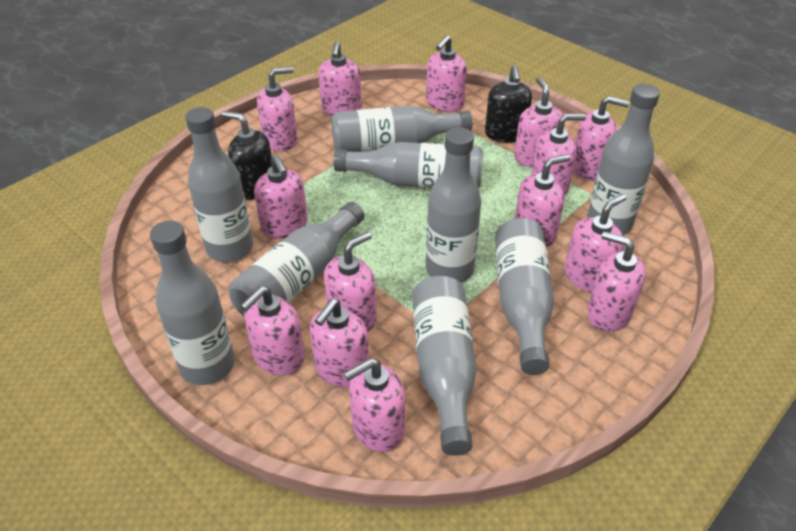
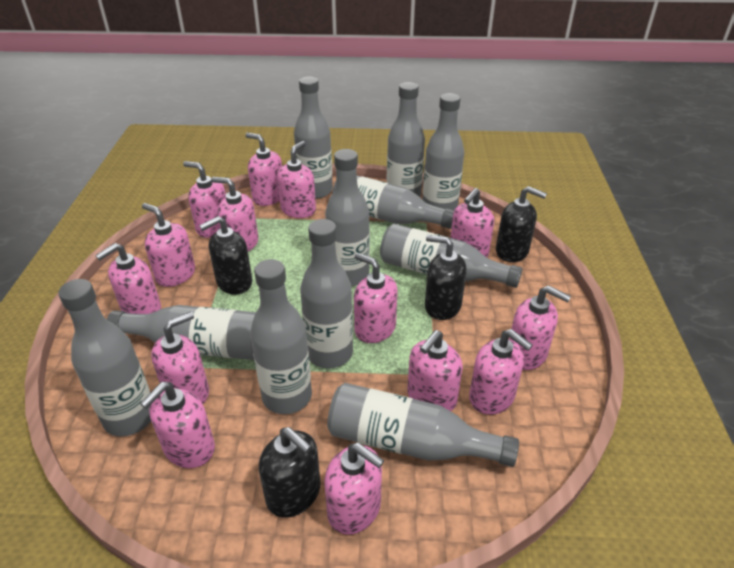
black soap dispenser: [222,111,272,200] [485,65,532,143] = 2 -> [199,216,252,295] [259,427,321,518] [425,235,466,320] [496,186,547,262] = 4
grey bottle: [150,221,235,385] [185,107,253,262] [229,202,364,317] [331,106,473,152] [333,142,483,188] [412,276,477,456] [426,127,481,283] [495,218,554,375] [587,84,660,235] = 9 -> [58,279,151,436] [107,305,256,360] [250,259,312,414] [294,76,333,199] [300,219,353,368] [325,149,370,286] [327,383,519,467] [332,176,454,229] [380,224,523,288] [387,82,425,198] [423,93,464,210] = 11

